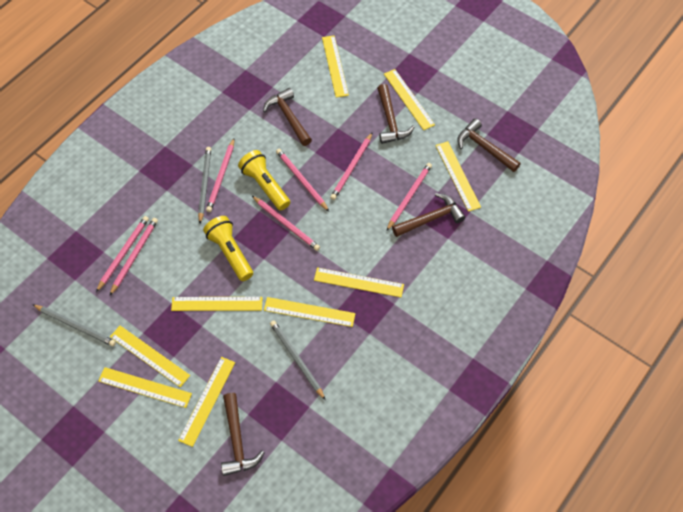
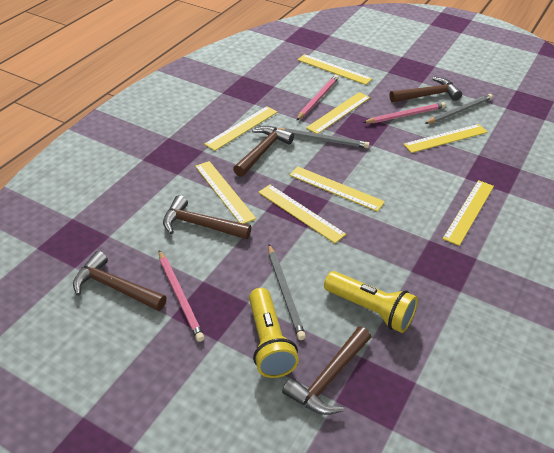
pink pencil: [96,216,149,292] [110,218,158,295] [206,138,234,212] [252,196,320,251] [276,149,329,211] [330,132,373,200] [387,163,432,230] = 7 -> [159,250,205,342] [297,75,339,120] [363,102,446,123] = 3
yellow ruler: [98,367,192,408] [110,326,190,387] [171,297,263,311] [178,357,235,447] [264,297,356,327] [314,267,404,297] [322,36,349,98] [384,69,435,130] [435,141,481,212] = 9 -> [195,161,256,224] [204,106,277,151] [258,184,346,243] [290,166,385,212] [297,54,372,85] [306,92,370,134] [403,124,487,153] [443,180,494,246] = 8

